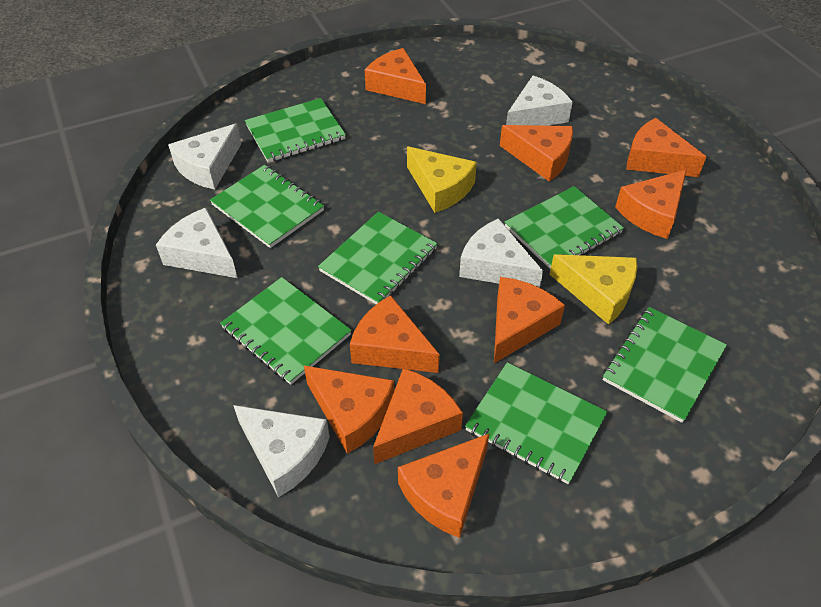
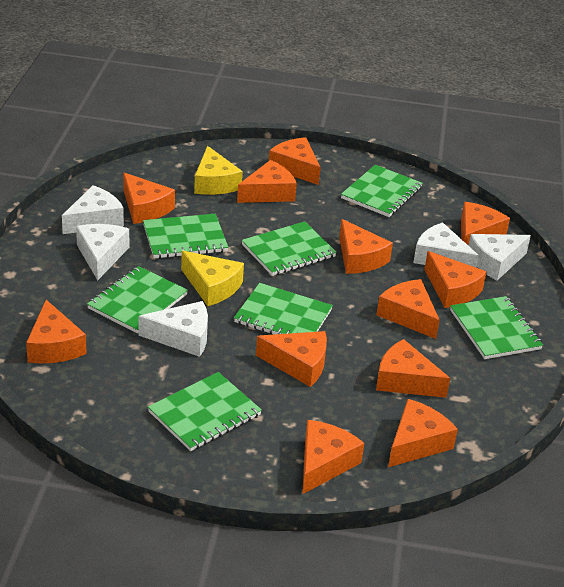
orange cheese: [304,366,394,454] [350,295,440,373] [365,48,426,104] [373,368,463,464] [398,433,490,538] [494,277,565,363] [500,125,573,182] [615,170,687,239] [626,118,706,177] = 9 -> [26,300,87,363] [123,173,175,224] [237,160,297,203] [256,331,327,387] [269,137,321,185] [302,420,364,494] [339,219,393,274] [376,339,450,398] [377,279,440,339] [388,399,458,467] [424,251,487,308] [461,202,510,245] = 12

